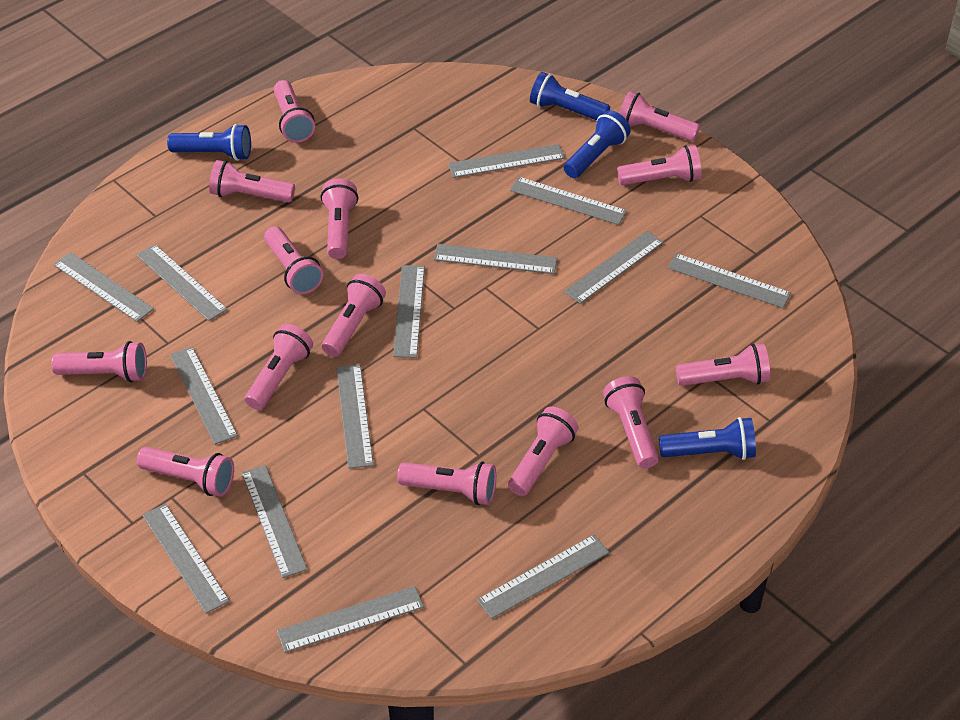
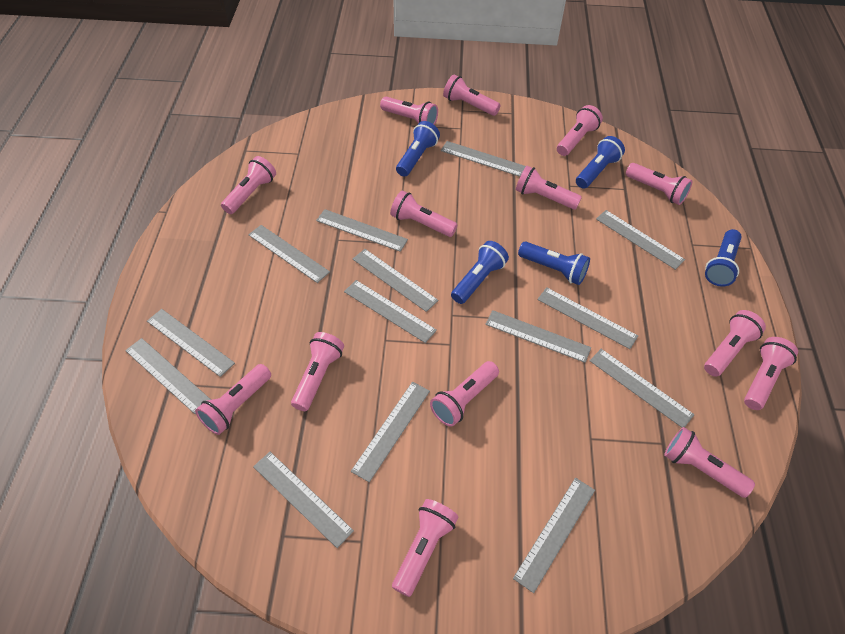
blue flashlight: [167,124,251,161] [530,72,610,120] [564,110,631,178] [659,417,756,460] = 4 -> [396,121,440,177] [451,241,509,304] [518,242,590,285] [576,136,625,189] [705,229,742,287] = 5

